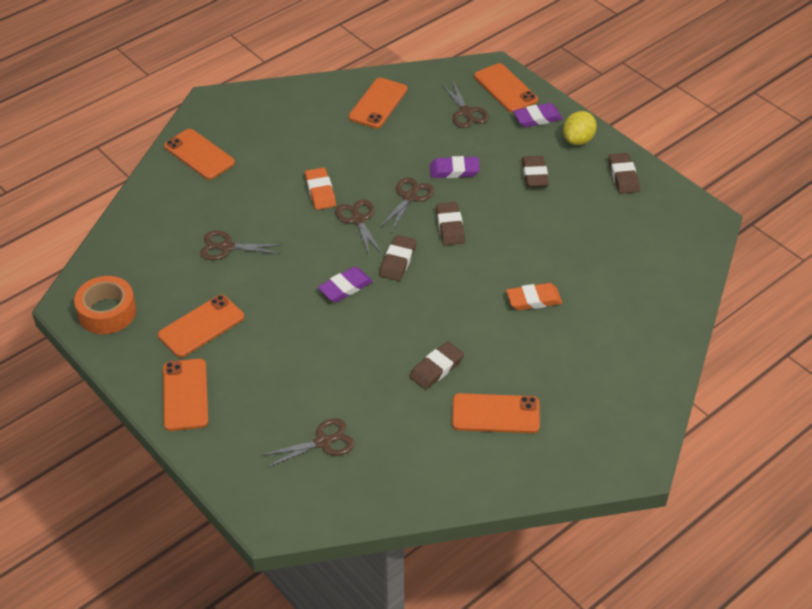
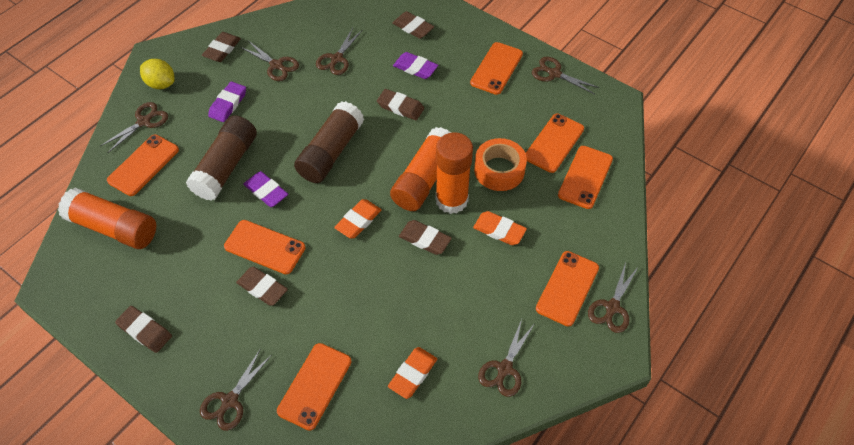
brown eraser: [379,235,417,281] [409,341,464,390] [436,202,465,245] [522,156,549,187] [608,153,640,194] = 5 -> [115,306,172,353] [202,32,241,62] [236,267,288,306] [377,89,424,120] [392,11,434,39] [399,220,452,255] = 6
brown glue stick: none = 0 -> [186,115,257,201] [294,101,364,183] = 2
brown scissors: [200,231,283,261] [261,418,354,468] [335,199,382,257] [380,177,434,231] [441,80,489,128] = 5 -> [100,102,168,153] [200,348,272,431] [240,41,299,81] [316,28,362,75] [478,319,535,397] [532,57,600,94] [588,262,639,333] = 7
orange eraser: [305,167,336,210] [506,283,562,310] = 2 -> [334,199,382,238] [388,347,437,399] [473,211,527,245] = 3
orange glue stick: none = 0 -> [58,188,156,249] [390,127,452,211] [436,132,473,214] = 3
orange phone: [158,295,244,357] [163,359,208,431] [164,129,235,180] [349,78,407,128] [452,393,540,433] [474,63,538,112] = 6 -> [107,135,179,196] [224,220,306,274] [277,343,351,431] [470,42,523,95] [526,114,584,173] [536,251,599,326] [558,146,613,209] = 7

